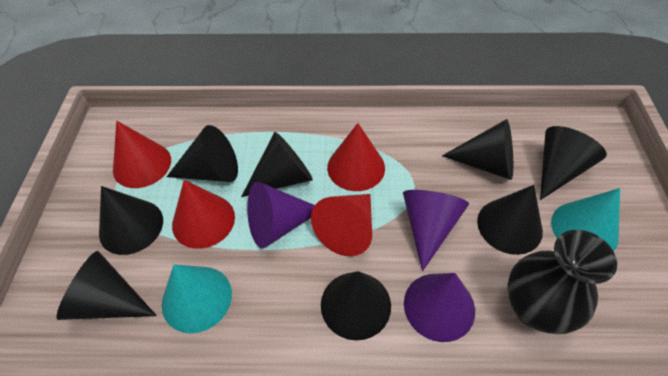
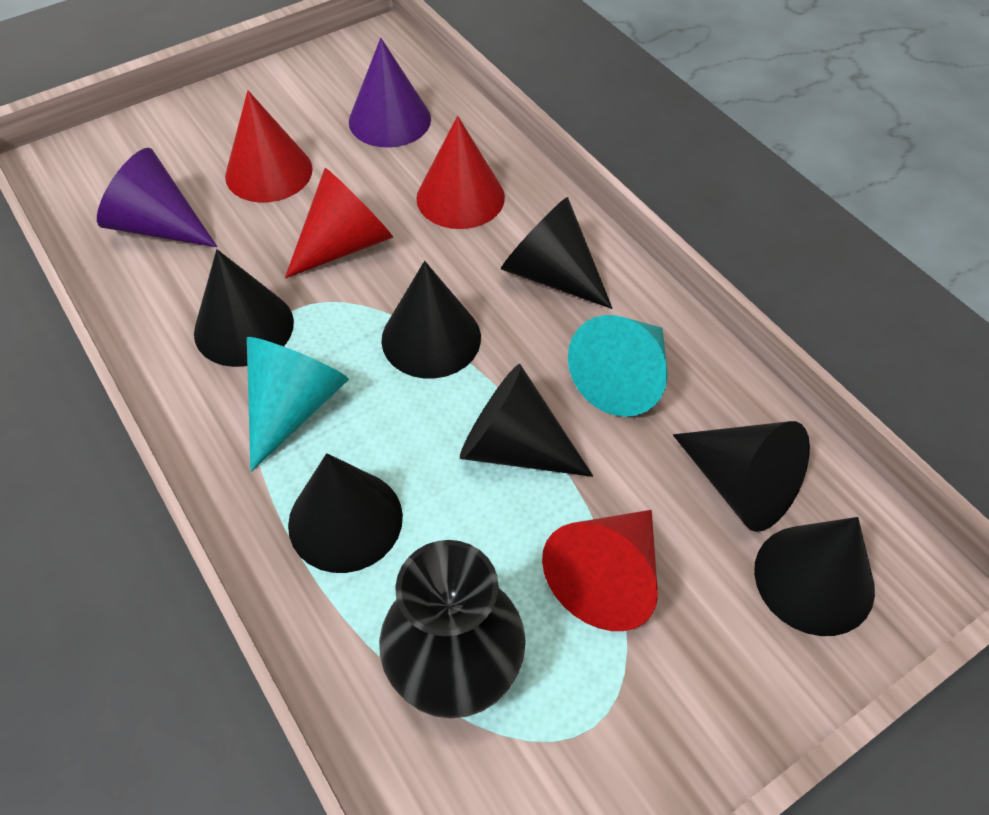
black cone: [57,251,157,320] [99,186,163,255] [167,125,238,182] [241,132,313,197] [321,271,391,341] [442,119,513,180] [477,185,543,255] [540,126,607,200] = 8 -> [194,249,294,367] [288,453,403,573] [381,261,481,378] [460,364,593,477] [501,197,612,309] [673,421,810,532] [754,517,875,636] = 7
purple cone: [247,182,315,248] [403,190,469,271] [404,273,475,342] = 3 -> [97,148,217,247] [349,38,431,148] = 2

